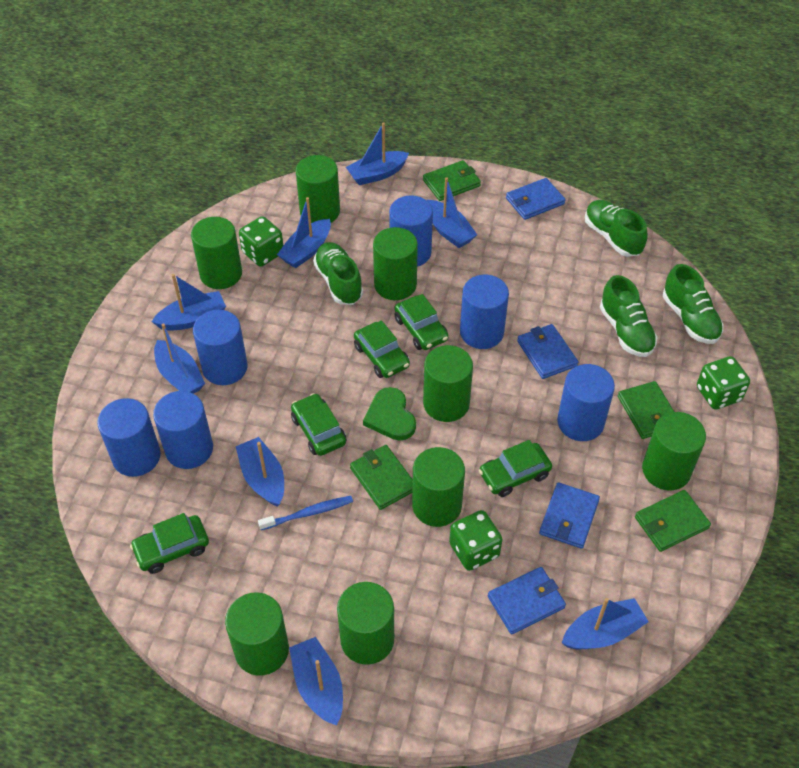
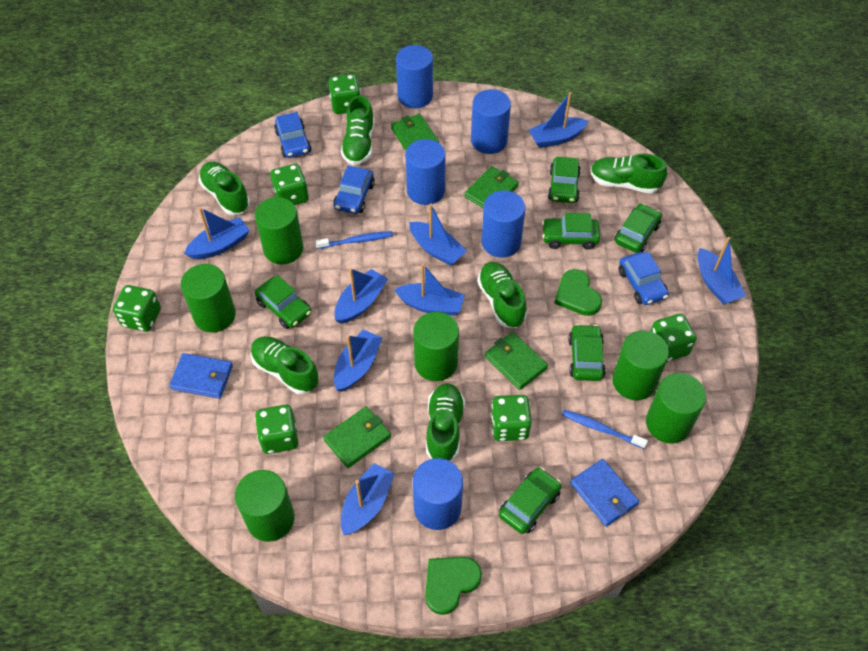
blue car: none = 0 -> [274,112,311,158] [333,166,375,214] [618,252,669,305] = 3
blue cylinder: [97,398,161,477] [153,391,213,469] [193,310,248,385] [389,195,433,267] [460,275,509,349] [557,364,615,441] = 6 -> [396,45,433,108] [405,139,446,205] [413,458,463,530] [471,89,511,154] [481,190,526,258] = 5
blue toothbrush: [258,496,353,530] = 1 -> [316,231,393,249] [562,409,648,449] = 2
blue wallet: [488,567,566,635] [506,178,565,220] [517,324,578,379] [539,482,600,549] = 4 -> [169,353,233,399] [570,459,639,527] = 2
green car: [130,513,209,574] [291,393,346,456] [354,320,410,378] [394,294,449,350] [479,440,552,497] = 5 -> [255,275,311,329] [499,467,561,534] [542,213,600,249] [548,157,581,203] [568,324,606,381] [614,203,662,253] = 6
green cylinder: [191,217,242,289] [225,593,289,675] [296,155,340,223] [337,582,394,665] [373,227,418,300] [412,447,465,527] [423,345,473,422] [642,412,706,490] = 8 -> [181,264,236,333] [235,470,294,542] [255,197,303,265] [413,312,459,381] [612,330,669,400] [646,373,706,443] = 6
green dice: [239,216,283,267] [449,510,503,571] [697,356,750,409] = 3 -> [113,285,161,332] [255,404,299,454] [270,164,309,205] [329,74,360,114] [491,395,532,441] [651,314,697,362] = 6
green heart: [363,387,416,440] = 1 -> [425,557,482,615] [554,269,602,316] = 2
green shoe: [313,242,363,305] [585,200,648,257] [600,275,658,357] [663,264,723,344] = 4 -> [198,161,250,215] [250,336,319,394] [341,95,374,165] [426,383,465,461] [477,262,527,328] [590,154,667,194] = 6

